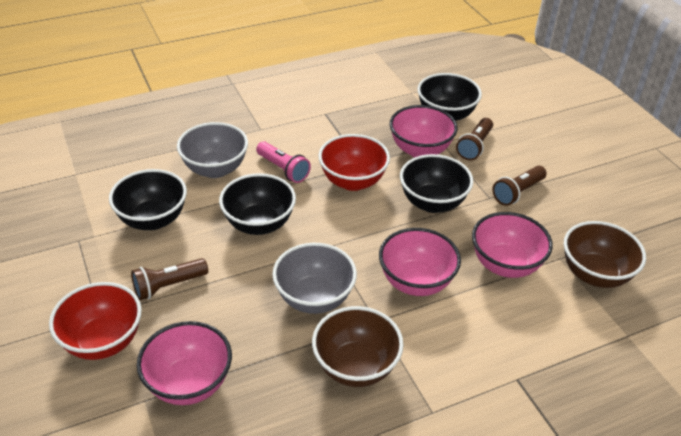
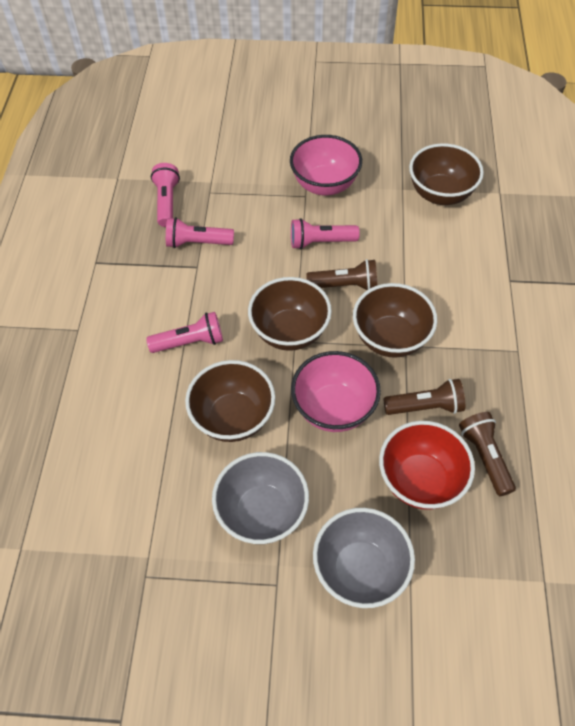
black bowl: [109,169,187,230] [219,173,296,235] [400,154,473,213] [417,73,482,121] = 4 -> none = 0
brown bowl: [312,306,404,387] [564,221,646,288] = 2 -> [185,360,275,442] [248,277,332,351] [353,283,437,358] [409,143,484,205] = 4
pink bowl: [137,321,232,405] [379,228,461,296] [390,105,458,157] [472,212,553,278] = 4 -> [290,135,362,196] [291,351,381,432] = 2
pink flashlight: [256,142,311,183] = 1 -> [146,312,223,353] [151,163,180,227] [166,217,234,248] [291,218,360,249] = 4
red bowl: [49,282,142,360] [318,134,390,191] = 2 -> [379,421,475,510] = 1

